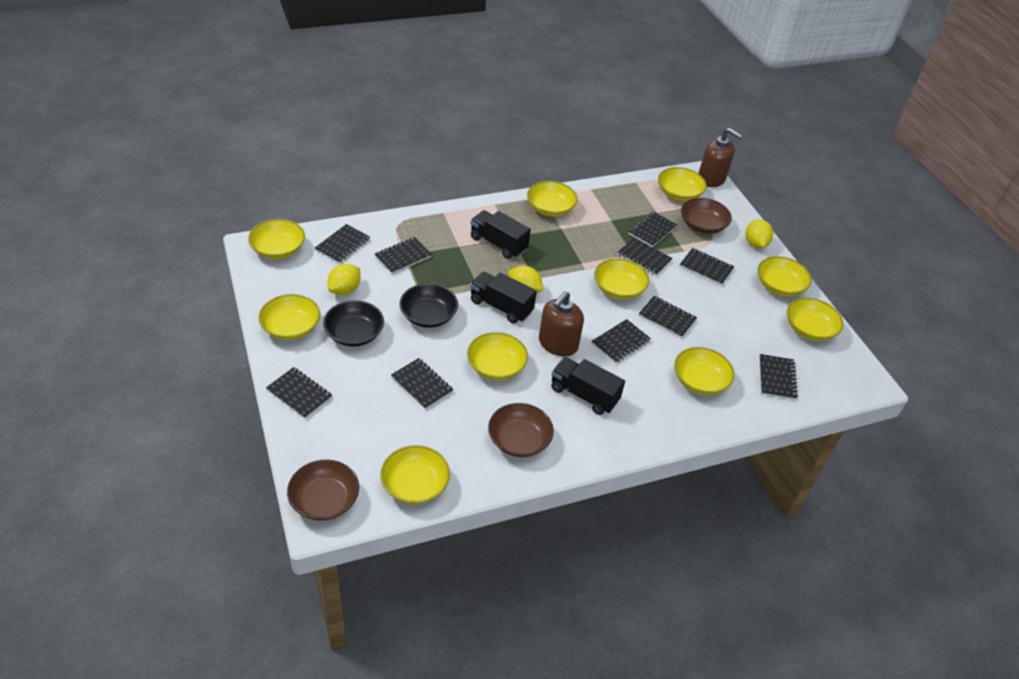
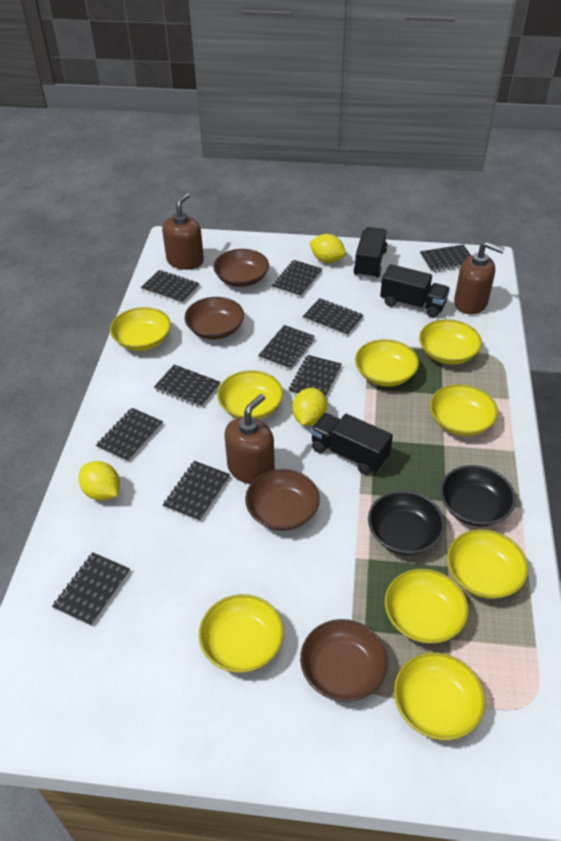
brown bowl: [287,459,359,521] [488,403,554,457] [681,198,732,234] = 3 -> [184,297,244,340] [213,249,269,287] [245,469,320,531] [300,619,388,702] = 4
brown soap dispenser: [539,291,584,356] [698,128,743,187] = 2 -> [162,193,204,270] [225,394,275,484] [454,242,505,314] = 3
yellow bowl: [248,219,305,259] [258,294,320,340] [380,445,450,504] [467,332,528,380] [527,181,578,217] [594,258,649,300] [658,167,707,201] [674,347,735,395] [758,256,812,296] [787,298,844,341] = 10 -> [110,307,171,351] [199,594,284,673] [217,370,283,420] [355,339,419,387] [385,569,469,644] [394,652,485,740] [419,319,482,365] [430,384,498,436] [447,529,528,599] = 9

